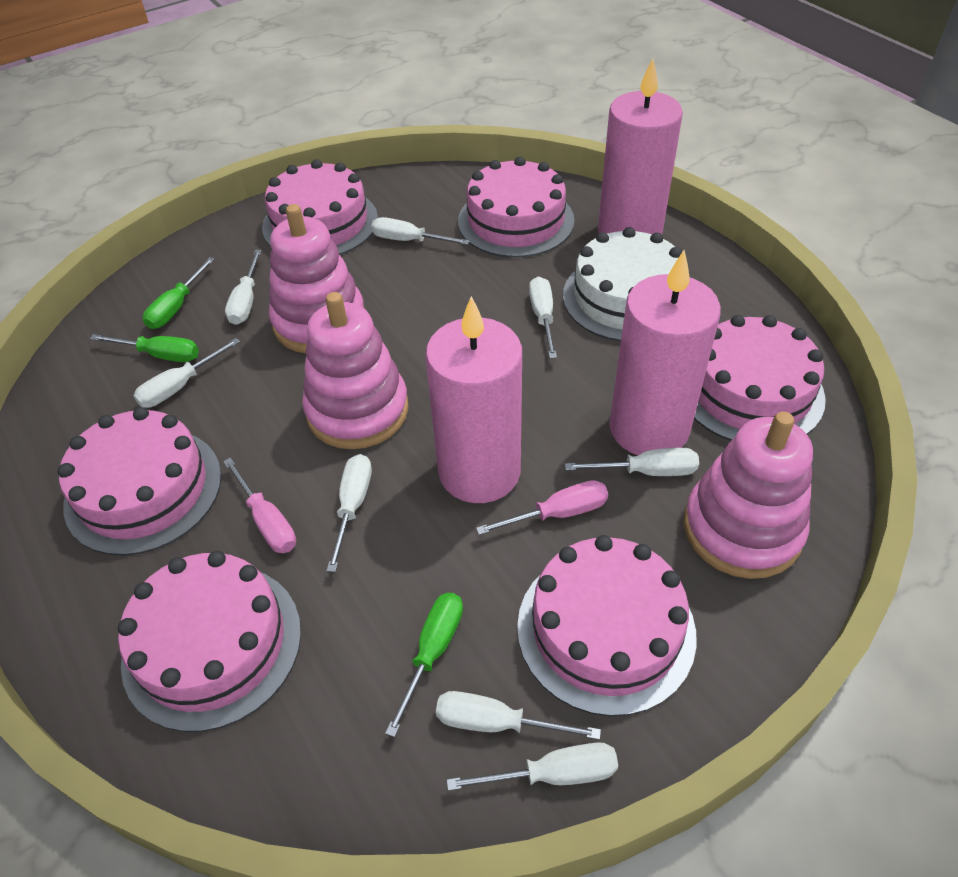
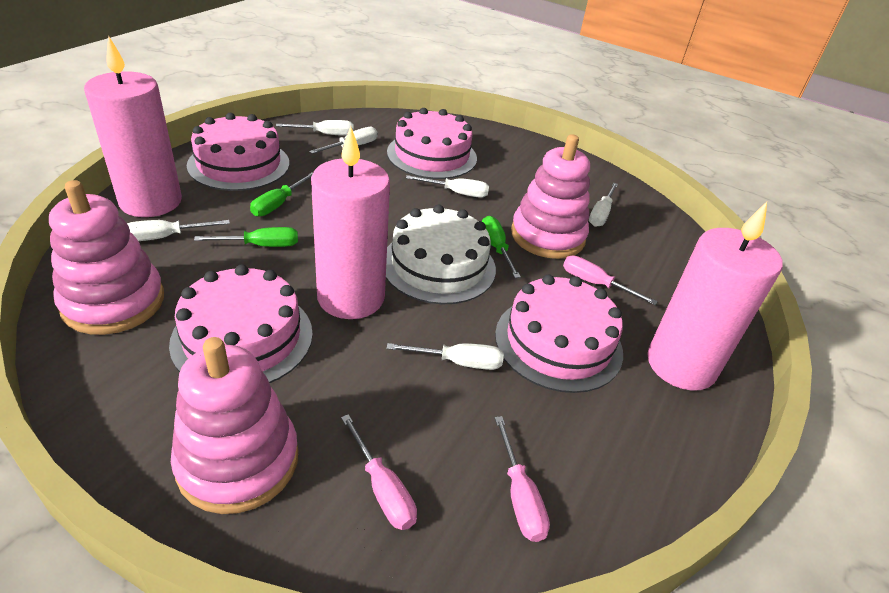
pink cake: [58,407,222,556] [118,551,301,732] [262,159,378,255] [458,157,575,258] [517,535,697,716] [694,315,826,441] = 6 -> [169,264,313,383] [187,113,289,191] [387,108,477,179] [495,274,623,393] = 4
pink screwdriver: [223,458,296,553] [476,480,608,535] = 2 -> [341,414,417,530] [495,416,550,542] [563,256,658,305] = 3
white screwdriver: [133,338,240,408] [225,250,262,325] [326,454,372,572] [371,217,470,245] [436,691,601,740] [447,742,618,791] [529,277,557,359] [565,448,699,476] = 8 -> [127,220,230,241] [276,120,354,136] [309,127,378,154] [386,343,504,370] [406,175,489,198] [589,183,618,227] = 6

